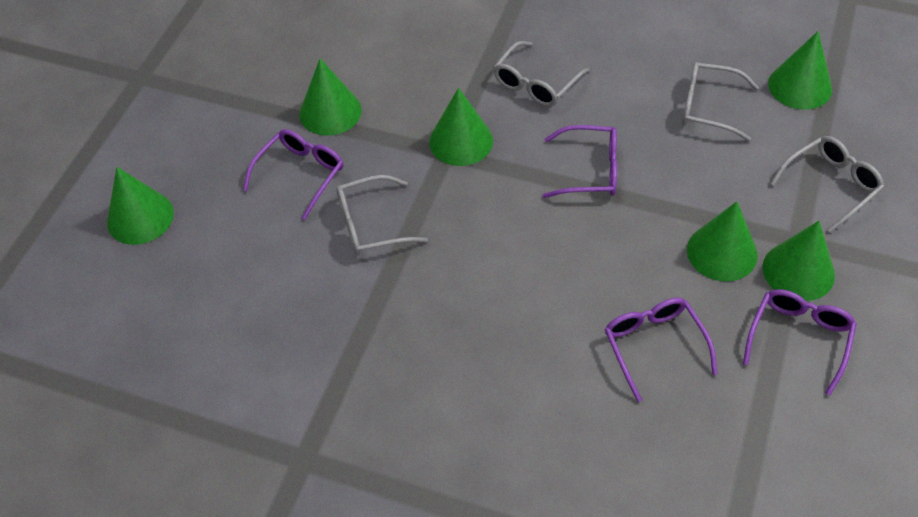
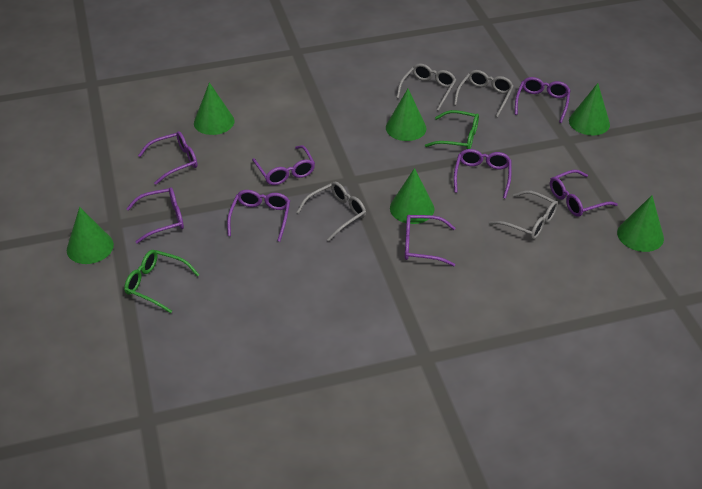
green glasses: none = 0 -> [124,250,199,313] [425,110,479,149] = 2
purple glasses: [243,129,343,220] [542,125,617,198] [604,298,718,402] [743,289,857,395] = 4 -> [126,187,184,244] [138,131,198,185] [227,190,290,242] [252,145,315,185] [405,215,455,267] [454,149,512,199] [515,77,570,123] [550,170,618,217] = 8

